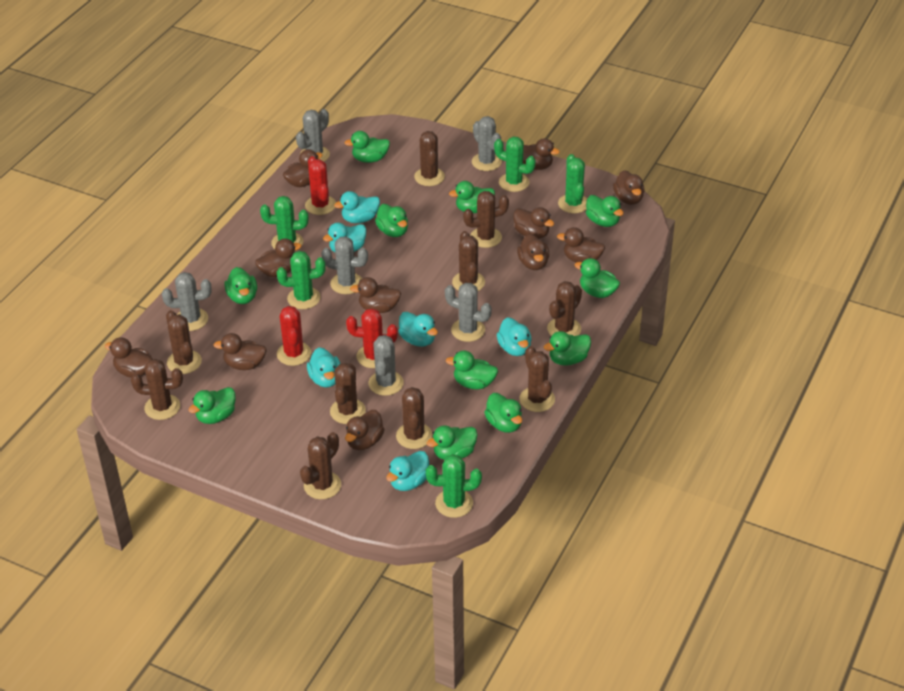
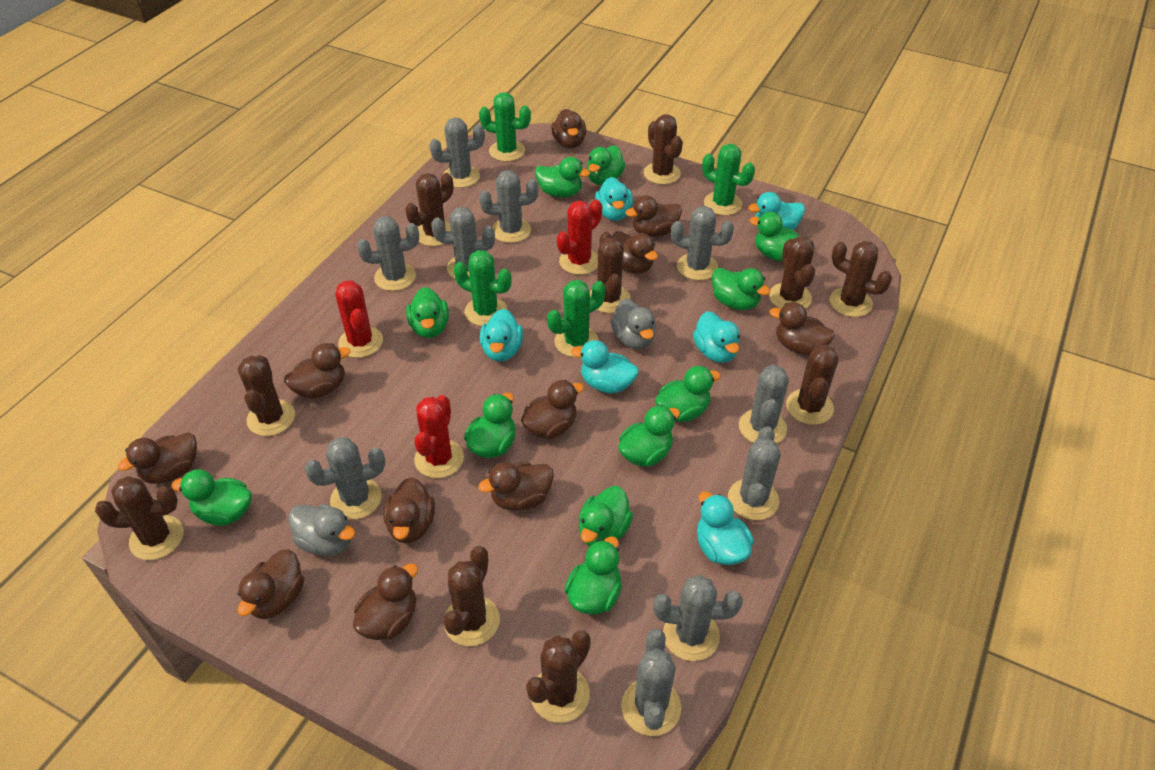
green cactus: [260,196,308,251] [277,251,326,309] [426,454,482,518] [494,137,536,192] [558,154,587,213] = 5 -> [454,250,512,326] [479,92,531,162] [547,280,606,357] [702,144,755,216] = 4
grey cactus: [162,272,211,331] [296,109,330,162] [321,236,368,294] [368,335,404,396] [445,283,492,342] [472,116,502,171] = 6 -> [304,437,385,520] [357,216,419,291] [429,117,485,188] [431,207,495,279] [479,170,538,243] [621,629,681,736] [653,575,743,661] [671,206,734,281] [728,426,781,520] [739,364,789,443] = 10
grey duck: none = 0 -> [288,504,355,556] [611,299,656,349] = 2

